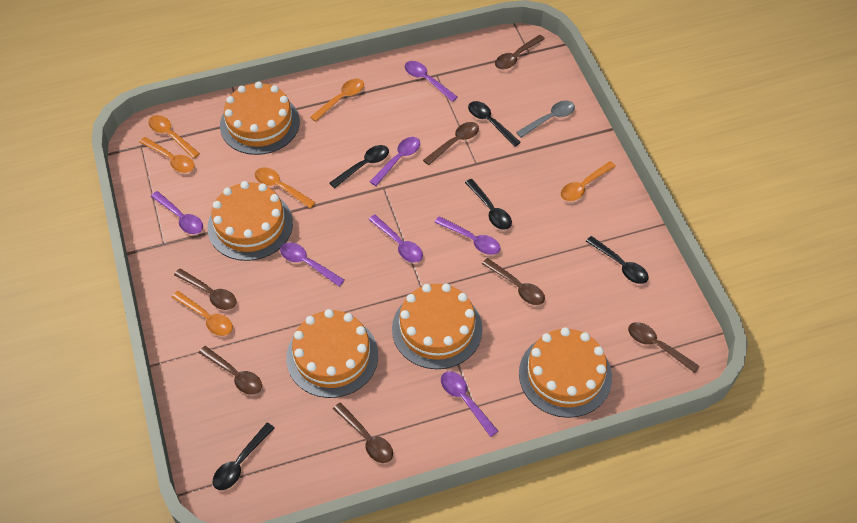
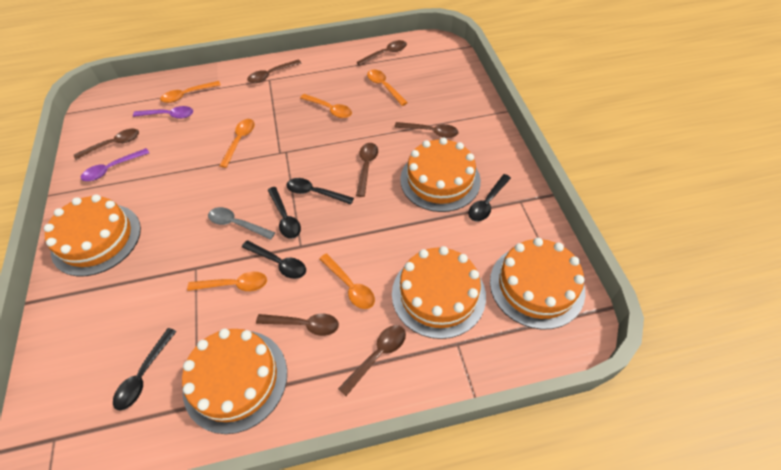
purple spoon: [151,191,203,234] [280,242,344,286] [368,215,423,263] [370,137,420,186] [405,61,458,102] [434,216,500,255] [441,371,498,437] = 7 -> [81,148,149,181] [133,106,193,119] = 2

